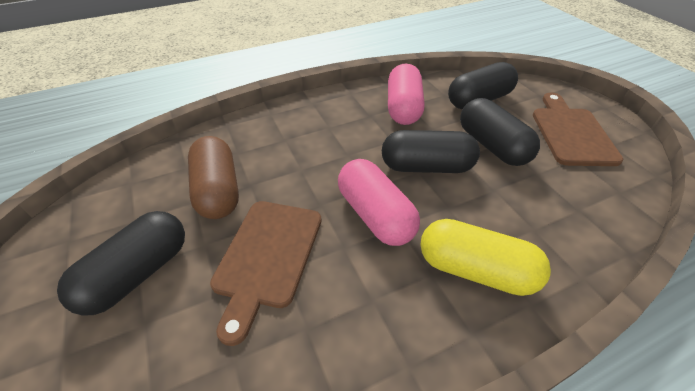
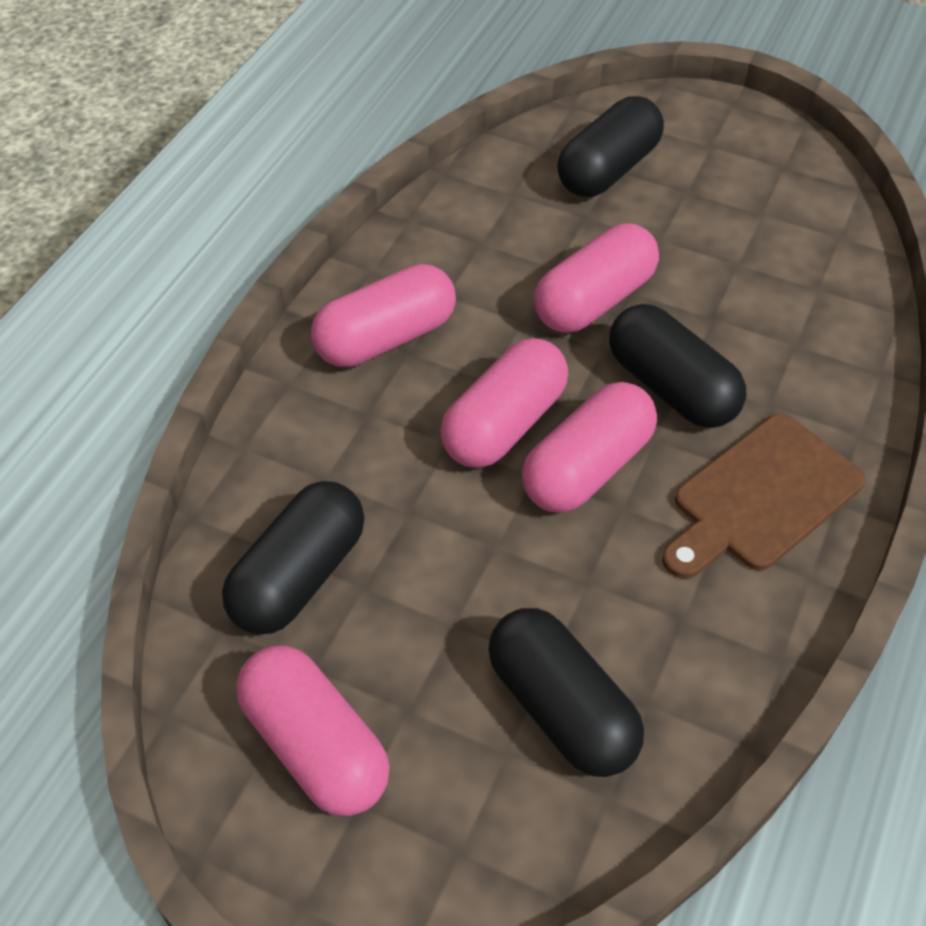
brown capsule: [188,136,239,219] = 1 -> none = 0
brown cutting board: [210,201,322,346] [533,93,623,166] = 2 -> [662,414,865,579] = 1
pink capsule: [338,159,420,246] [388,64,425,125] = 2 -> [236,645,390,816] [311,264,456,367] [440,338,568,468] [522,382,657,513] [534,223,659,333] = 5
yellow capsule: [420,219,551,296] = 1 -> none = 0

